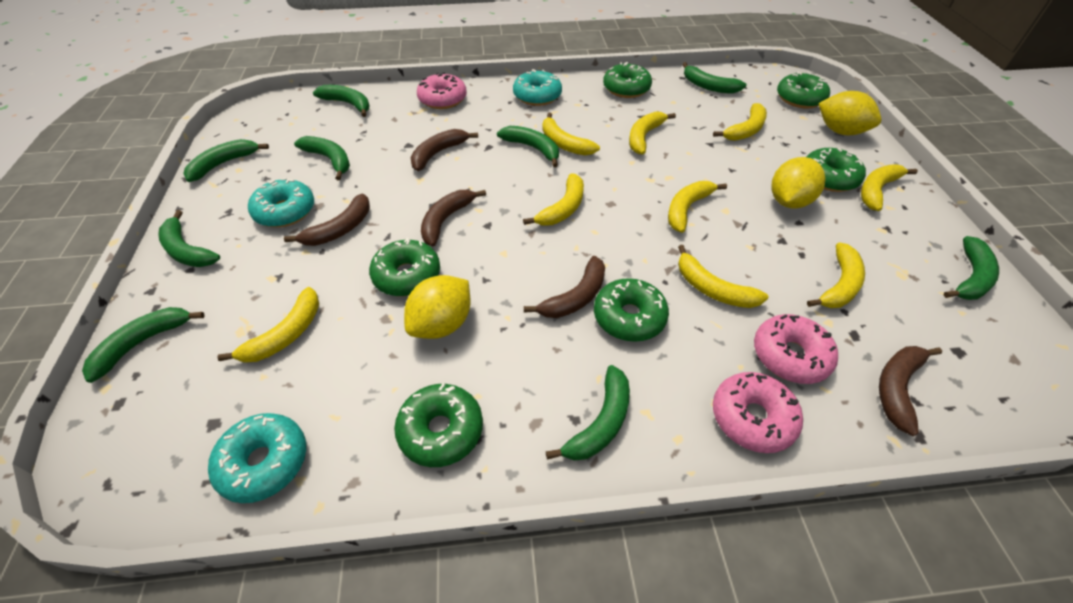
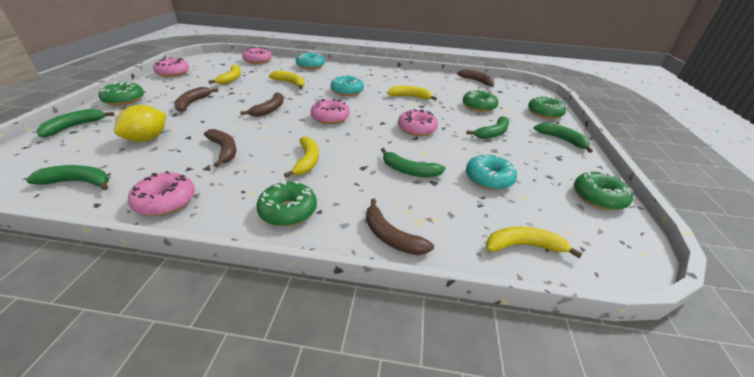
green banana: [82,307,205,383] [158,210,220,267] [183,139,269,182] [294,136,350,180] [313,85,369,117] [497,126,559,167] [546,365,630,461] [682,62,746,94] [943,236,999,300] = 9 -> [26,165,109,191] [36,109,115,137] [381,148,446,177] [466,116,509,139] [534,122,593,153] = 5
green donut: [369,238,440,296] [394,383,483,467] [594,278,669,342] [603,62,652,98] [777,72,830,108] [806,148,866,192] = 6 -> [99,82,144,106] [256,181,317,226] [463,90,498,112] [528,96,566,119] [574,172,633,210] = 5
pink donut: [417,72,467,109] [713,372,803,453] [754,314,838,384] = 3 -> [128,171,195,216] [153,58,189,77] [242,47,272,64] [311,99,350,124] [398,109,438,136] = 5
yellow banana: [217,287,319,363] [523,173,584,226] [542,112,600,156] [629,112,676,154] [668,181,727,233] [678,245,769,308] [713,103,767,141] [807,242,865,308] [861,164,918,211] = 9 -> [209,64,241,84] [269,71,304,89] [284,137,319,178] [387,86,437,101] [486,227,583,258] = 5
yellow lemon: [404,275,471,339] [771,157,826,209] [818,91,881,135] = 3 -> [114,105,166,142] = 1

